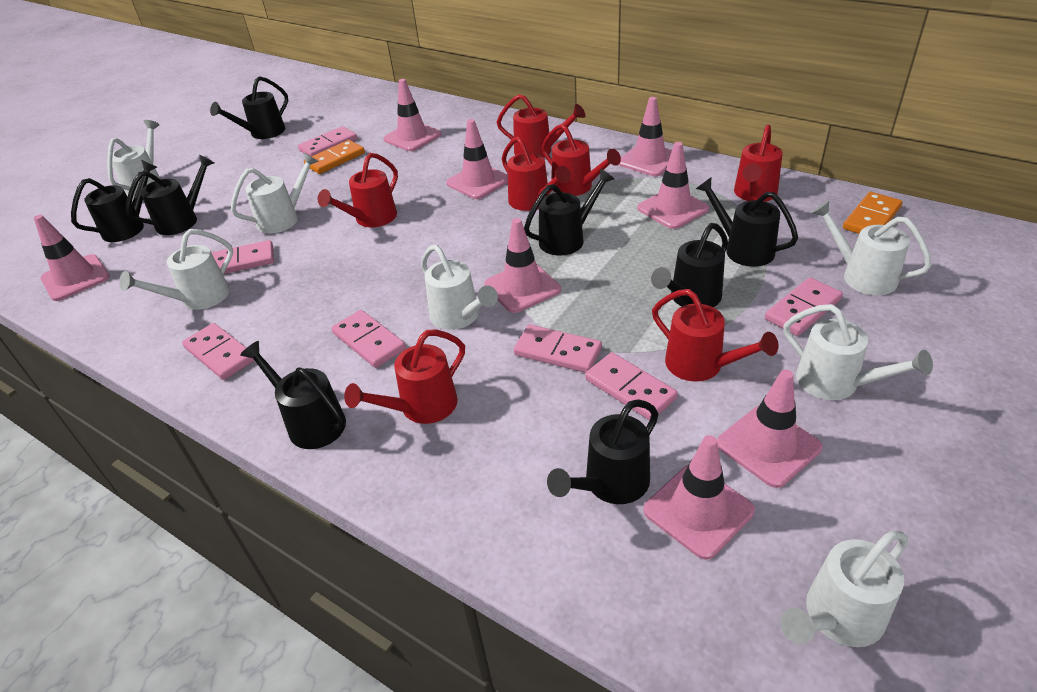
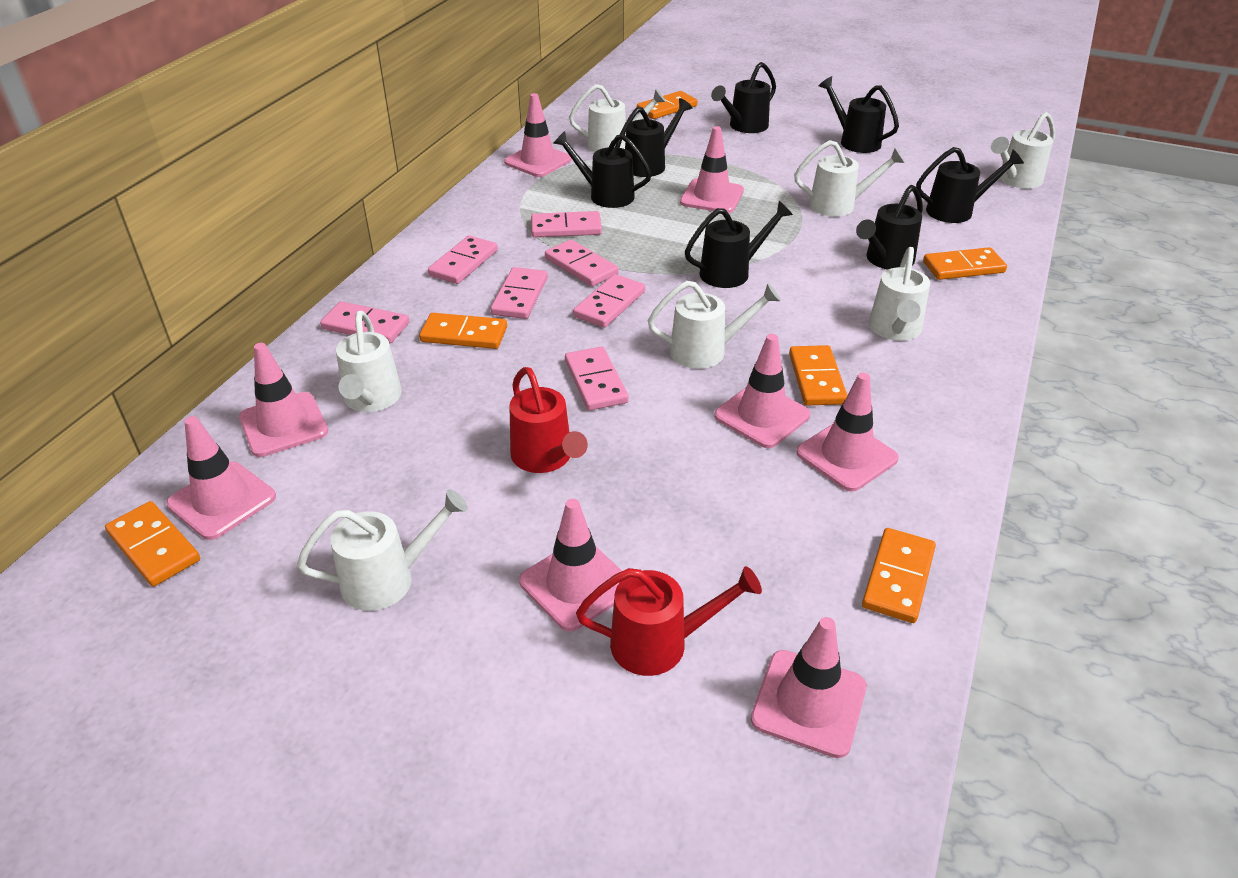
black watering can: [71,160,157,242] [126,154,214,235] [210,76,288,139] [240,341,346,449] [524,169,614,256] [547,399,658,504] [651,223,728,307] [696,178,798,267] = 8 -> [553,131,652,208] [615,98,692,177] [685,201,793,288] [711,62,776,133] [819,76,899,153] [856,185,923,270] [916,147,1024,223] = 7
orange domino: [304,140,365,174] [843,192,902,234] = 2 -> [105,501,200,586] [419,313,507,349] [637,91,697,119] [789,345,848,405] [862,528,936,623] [923,247,1007,280] = 6
red watering can: [318,153,398,227] [344,329,465,424] [497,94,585,158] [502,137,571,211] [542,124,621,196] [652,289,779,382] [734,124,783,202] = 7 -> [509,367,588,473] [576,566,762,676] = 2

